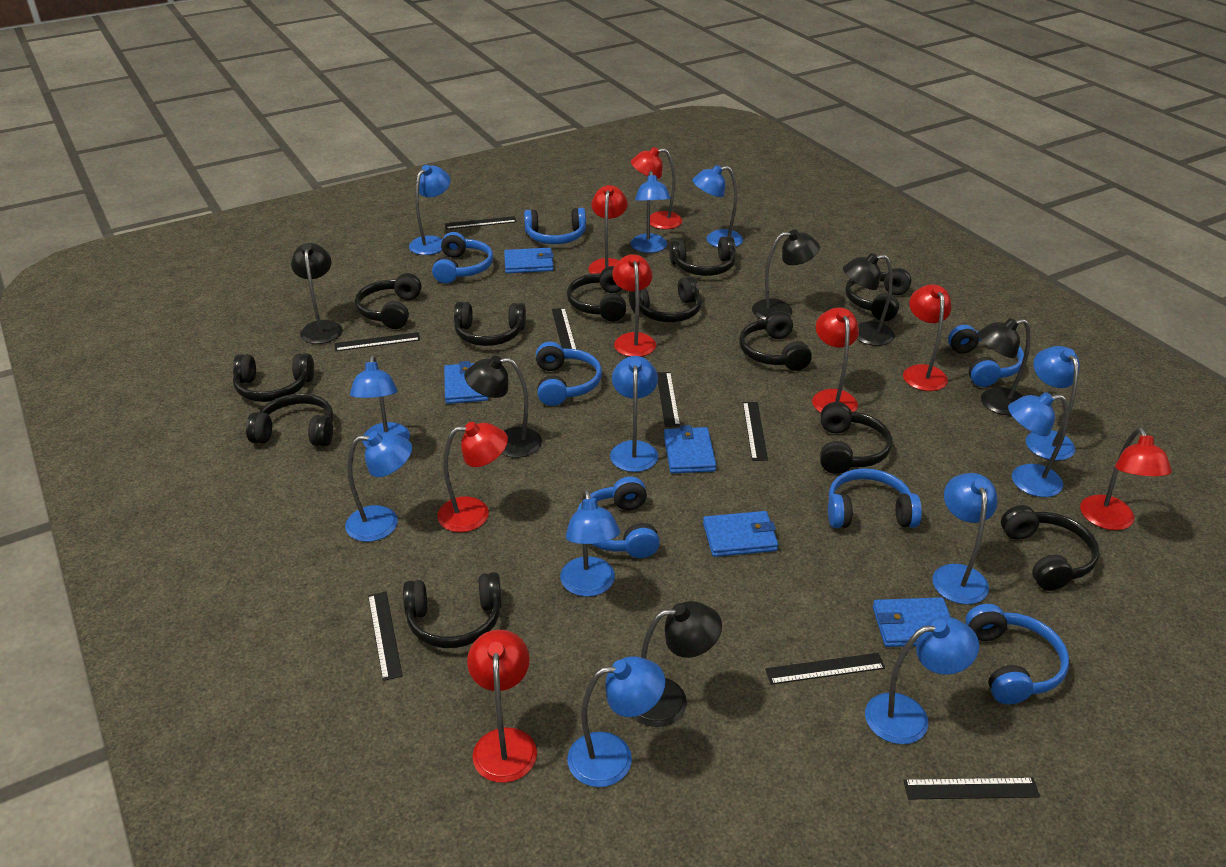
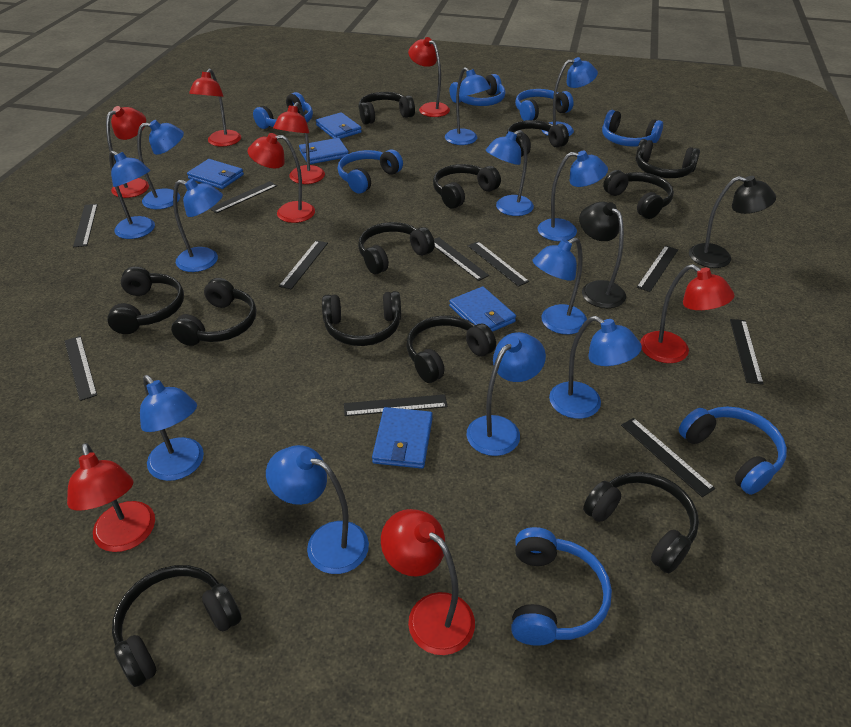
black lamp: [291,243,343,344] [464,356,542,458] [633,601,722,727] [752,229,820,320] [843,253,895,346] [977,318,1031,415] = 6 -> [579,202,626,308] [689,176,776,268] = 2
black ruler: [335,332,420,351] [368,592,403,681] [445,216,517,230] [552,308,576,349] [657,372,680,427] [743,402,768,461] [765,653,885,685] [903,778,1040,799] = 8 -> [65,336,97,401] [73,204,98,247] [210,181,277,214] [279,240,328,290] [344,394,447,416] [434,237,489,281] [468,241,529,287] [621,418,715,497] [637,246,678,292] [730,319,764,384] = 10

